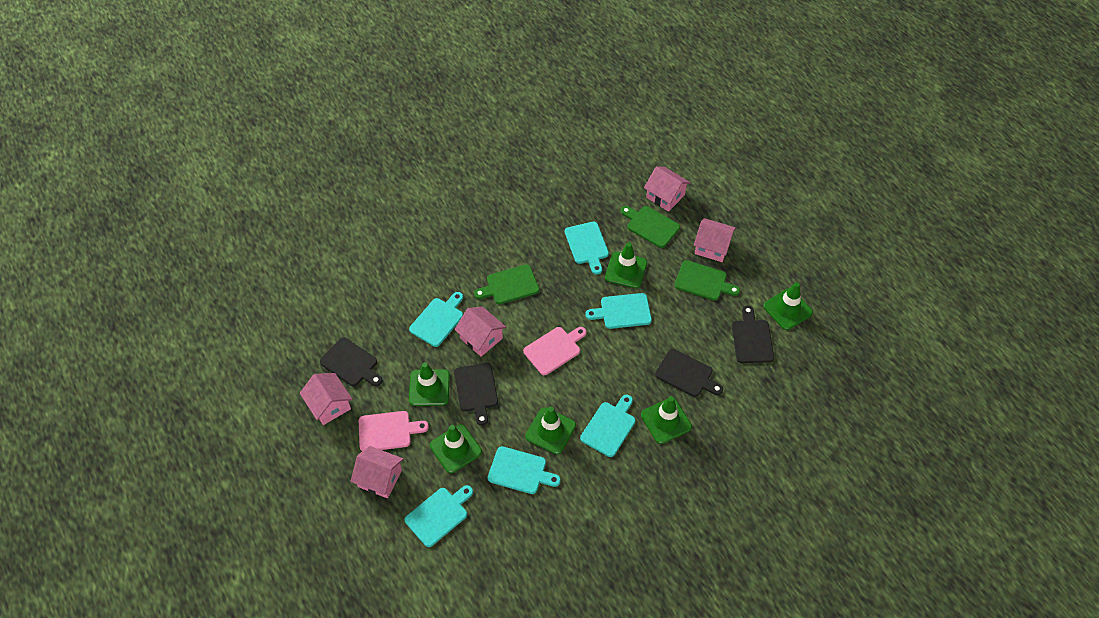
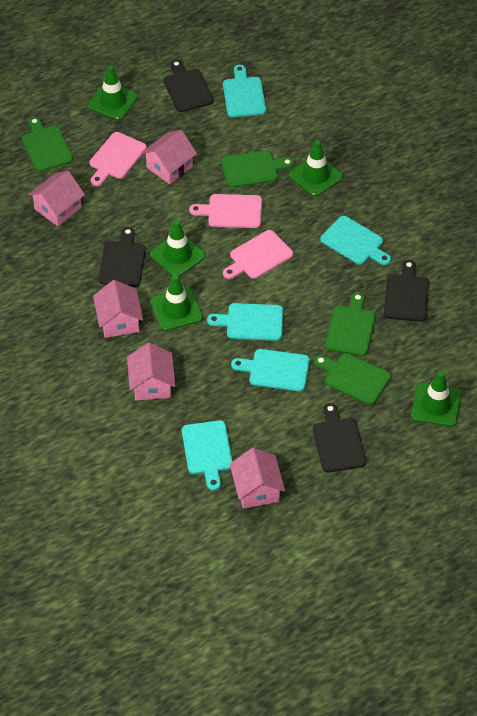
green cutting board: [474,264,539,304] [620,206,680,248] [674,260,740,301] = 3 -> [21,117,73,172] [221,150,294,188] [314,353,391,405] [325,292,375,356] = 4
green traffic cone: [409,362,450,406] [430,424,482,473] [525,406,576,454] [605,242,647,288] [641,396,692,444] [763,282,813,330] = 6 -> [87,65,138,120] [150,220,206,277] [151,275,203,331] [289,140,343,197] [411,371,461,427] = 5
pink cutting board: [359,411,429,451] [523,327,587,375] = 2 -> [90,132,147,186] [189,194,262,228] [223,230,293,279] = 3
turquoise cutting board: [405,485,473,547] [409,292,463,347] [488,446,561,494] [565,222,609,275] [580,395,635,457] [585,293,652,329] = 6 -> [182,420,233,491] [207,303,283,341] [223,65,266,117] [231,349,310,392] [320,216,391,265] = 5

